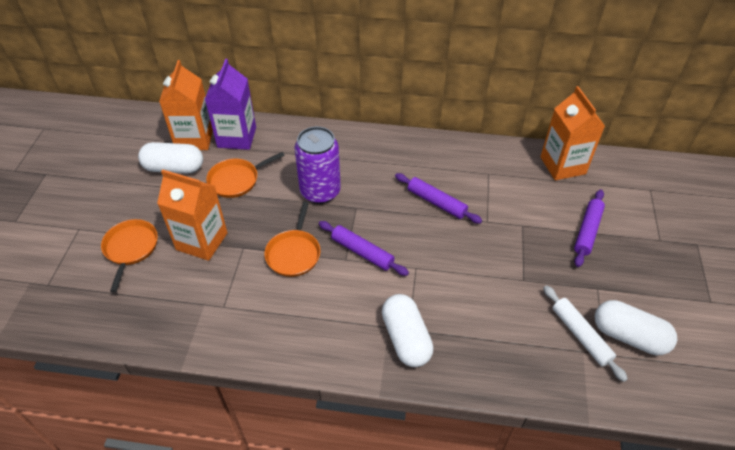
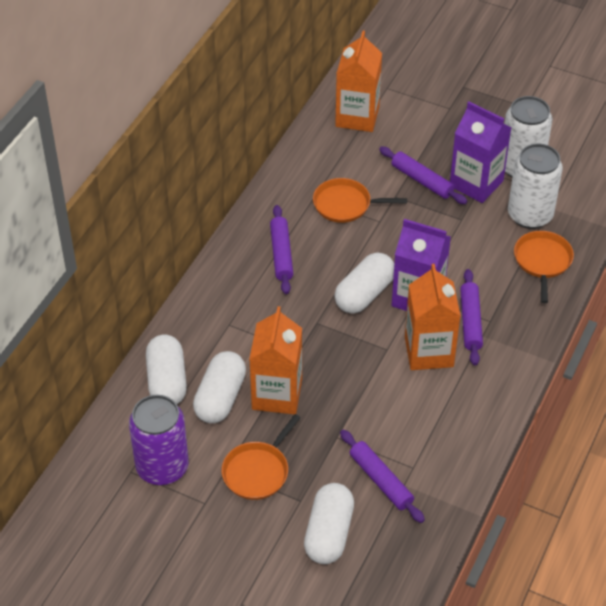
purple carton: [205,59,256,150] = 1 -> [391,219,451,311] [450,102,511,203] = 2
purple rolling pin: [319,221,409,276] [395,173,482,224] [574,189,605,267] = 3 -> [270,205,293,294] [340,430,425,523] [379,147,468,204] [460,269,483,365] = 4
white can: none = 0 -> [505,96,552,177] [508,144,563,229] = 2
white capsule: [138,142,203,174] [382,294,433,367] [595,300,677,355] = 3 -> [146,335,187,404] [193,351,246,423] [304,483,354,564] [335,252,394,314] = 4
white rolling pin: [543,285,628,382] = 1 -> none = 0

